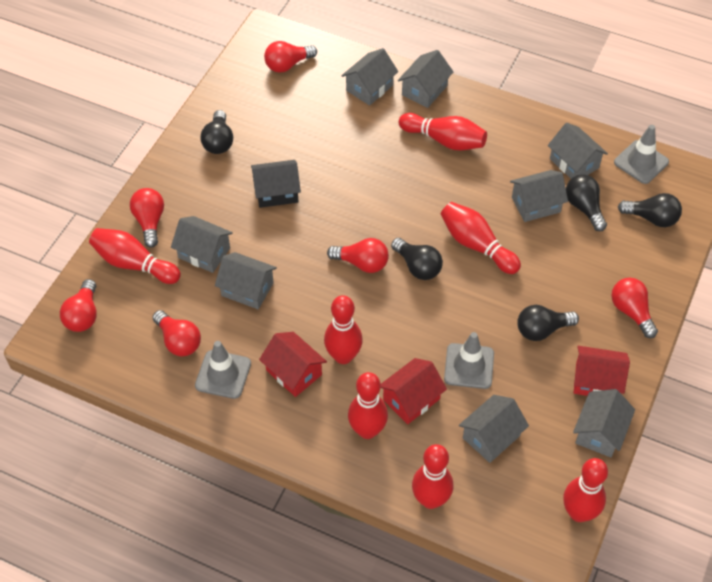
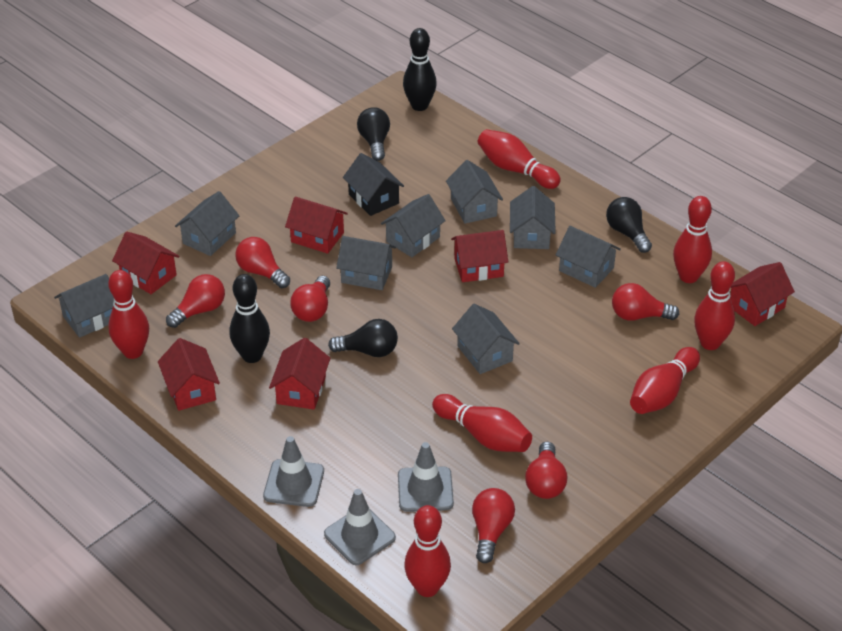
black bowling pin: none = 0 -> [229,274,270,363] [403,28,437,111] = 2
black light bulb: [201,110,233,154] [391,238,443,280] [517,305,579,341] [566,174,607,231] [618,193,682,227] = 5 -> [328,319,398,357] [357,107,390,161] [606,197,652,253] = 3
red house: [259,332,327,397] [381,358,447,424] [574,346,630,396] = 3 -> [112,232,179,294] [158,338,220,411] [269,338,331,409] [285,196,348,254] [451,230,508,282] [730,262,795,326] = 6

